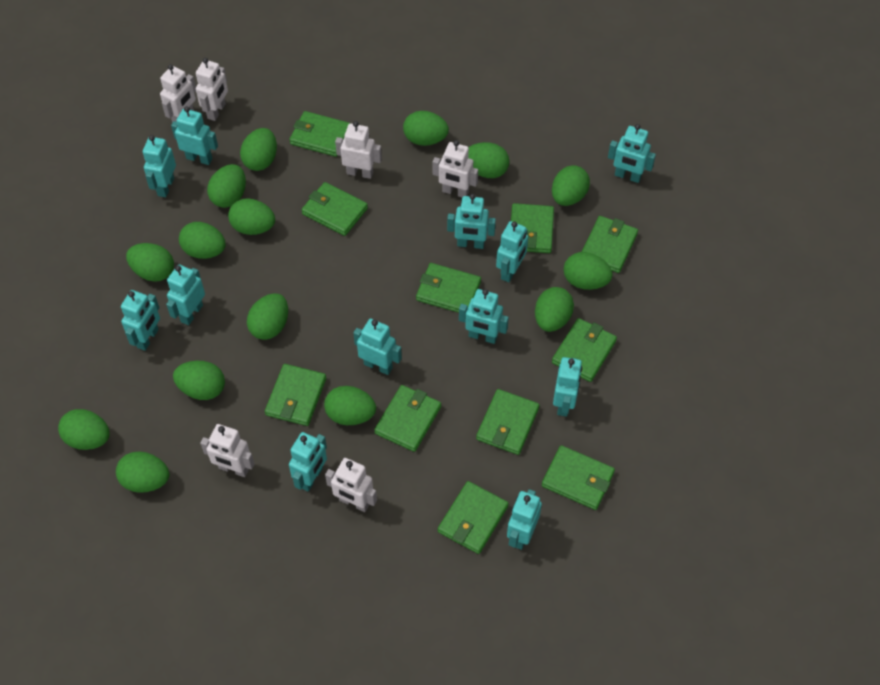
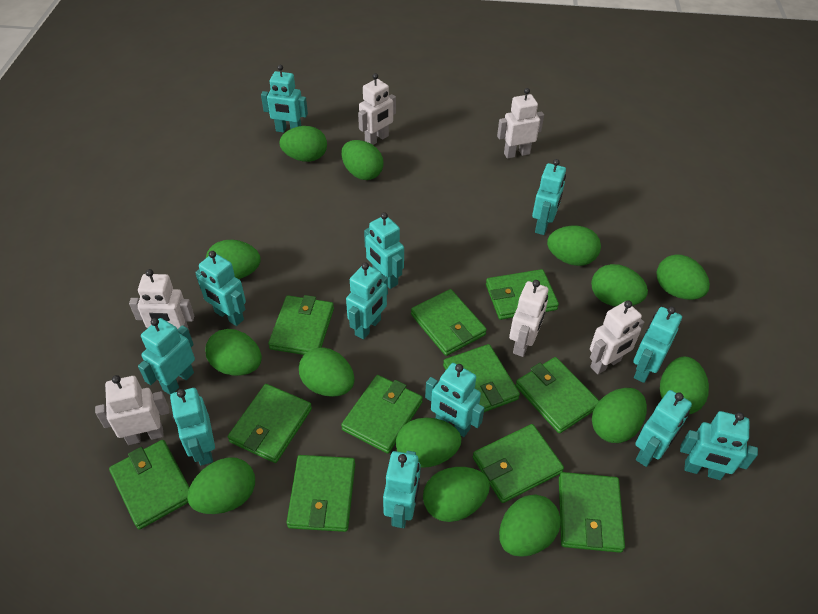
green egg: [58,409,110,450] [116,451,169,493] [126,243,174,282] [173,361,225,400] [179,222,226,259] [207,164,246,208] [228,198,275,235] [240,128,277,171] [247,293,288,340] [324,386,376,425] [403,111,449,146] [468,142,509,178] [535,287,574,332] [552,165,590,206] [563,252,612,290] = 15 -> [187,457,255,514] [205,329,262,376] [206,240,261,279] [279,126,327,162] [299,347,355,397] [341,140,383,180] [396,418,462,468] [423,467,490,522] [499,494,561,557] [547,226,601,266] [591,264,648,306] [592,388,647,443] [657,255,710,300] [660,357,709,414] = 14

